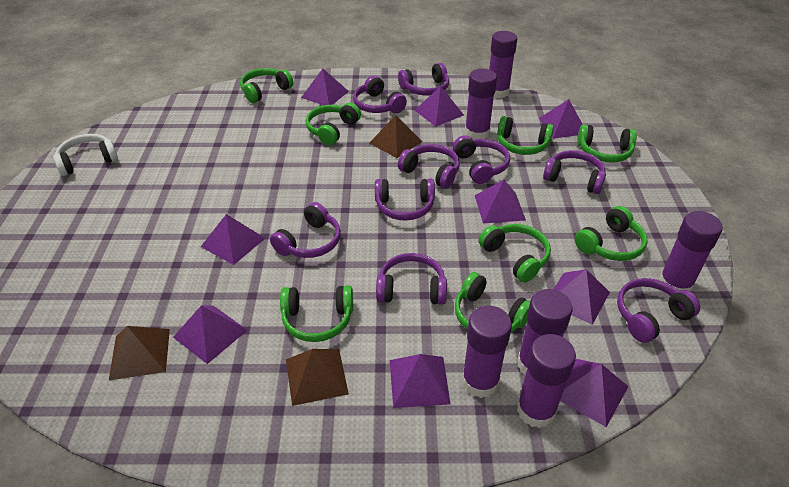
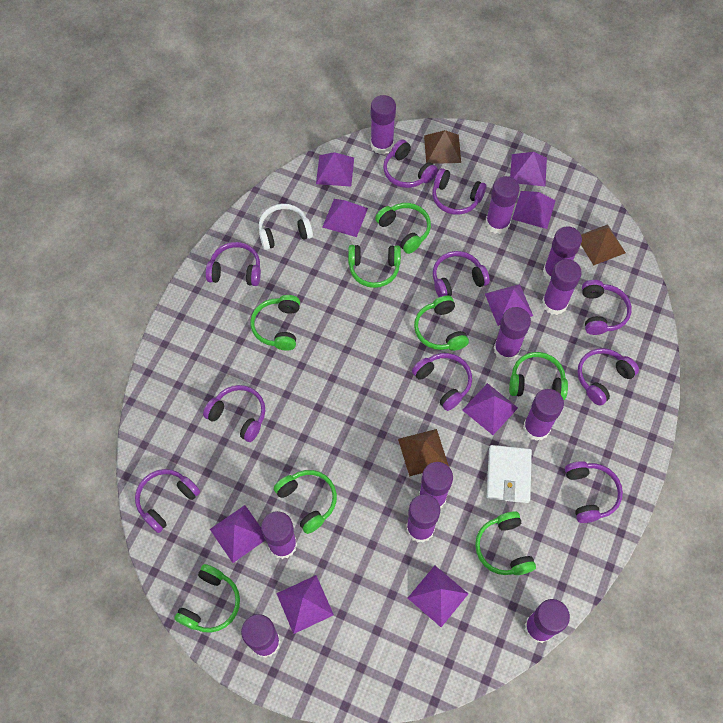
purple glue stick: [462,306,512,398] [465,69,497,139] [489,31,517,98] [517,289,573,375] [517,334,576,428] [659,211,723,292] = 6 -> [241,614,280,658] [261,511,297,559] [371,95,396,154] [406,494,440,542] [419,462,453,508] [486,176,520,234] [494,307,531,361] [523,389,564,441] [525,599,570,643] [542,259,582,315] [543,226,582,281] = 11
purple headphones: [270,202,341,258] [353,76,407,113] [375,179,435,221] [376,253,447,305] [398,63,449,96] [398,144,460,189] [453,135,510,184] [543,150,606,194] [617,278,700,343] = 9 -> [135,469,200,533] [203,385,265,442] [206,242,261,286] [383,139,438,188] [412,353,472,411] [432,168,486,215] [433,251,490,297] [565,461,623,523] [577,348,639,405] [582,280,632,335] = 10
white wallet: none = 0 -> [487,445,532,503] = 1

